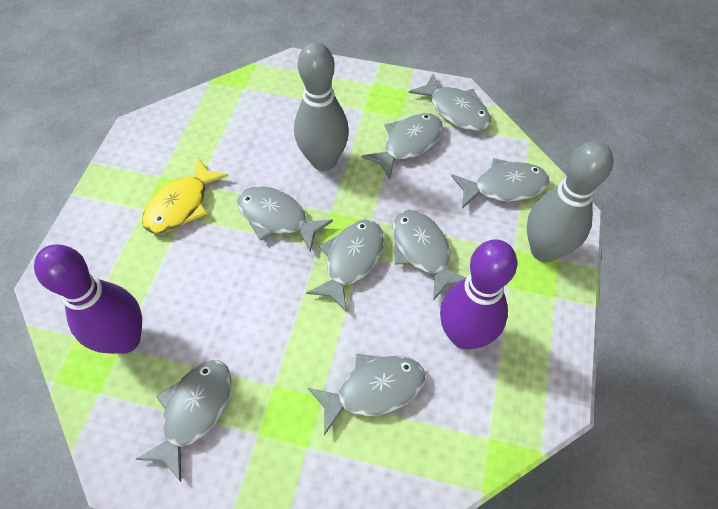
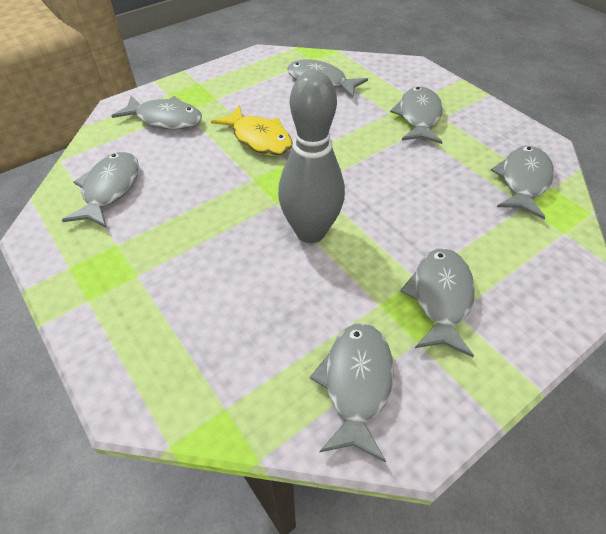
grey bowling pin: [294,42,349,171] [527,141,613,262] = 2 -> [278,70,345,243] = 1
grey fish: [136,360,231,482] [237,186,333,253] [306,220,384,312] [308,354,425,435] [361,113,443,179] [392,210,466,300] [409,73,491,131] [451,158,550,209] = 8 -> [62,152,139,228] [112,96,202,129] [287,59,368,98] [310,323,394,463] [390,87,443,144] [400,248,475,357] [490,146,554,219] = 7
purple bowling pin: [34,244,142,354] [440,239,517,349] = 2 -> none = 0

